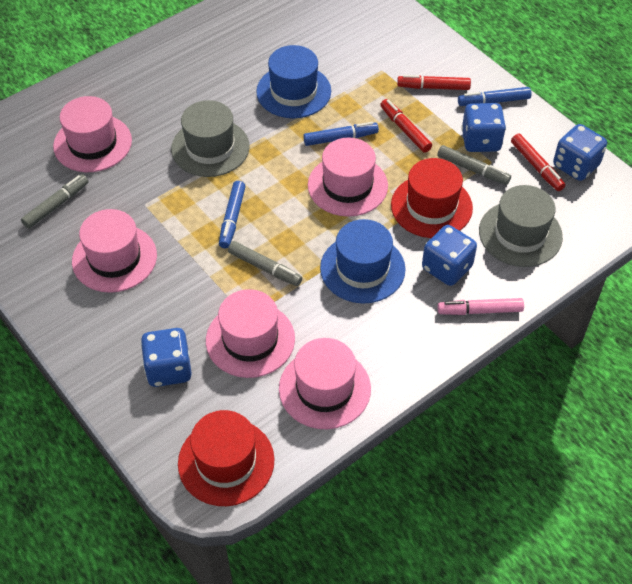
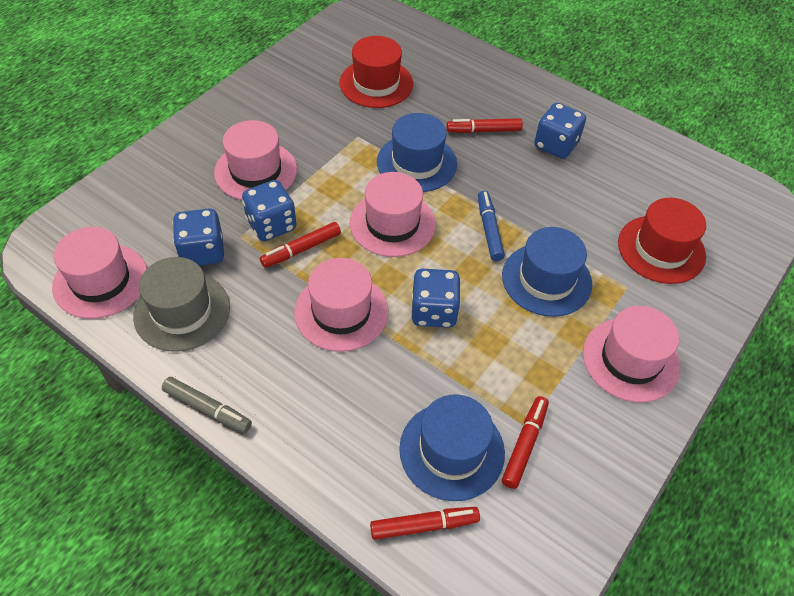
blue hat: [256,45,331,118] [320,219,406,304] = 2 -> [377,113,457,192] [399,394,505,501] [502,227,592,317] = 3
blue marker: [219,181,246,248] [303,122,379,146] [458,87,531,106] = 3 -> [478,191,505,261] = 1
grey hat: [171,100,249,177] [479,185,563,267] = 2 -> [133,257,230,352] = 1
grey marker: [21,174,88,229] [228,241,302,286] [437,145,511,185] = 3 -> [162,377,252,433] = 1
pink marker: [438,298,524,315] = 1 -> none = 0
red marker: [380,99,432,153] [397,75,471,90] [511,134,565,191] = 3 -> [260,222,341,268] [370,507,480,540] [447,118,523,133] [502,396,549,489] = 4

